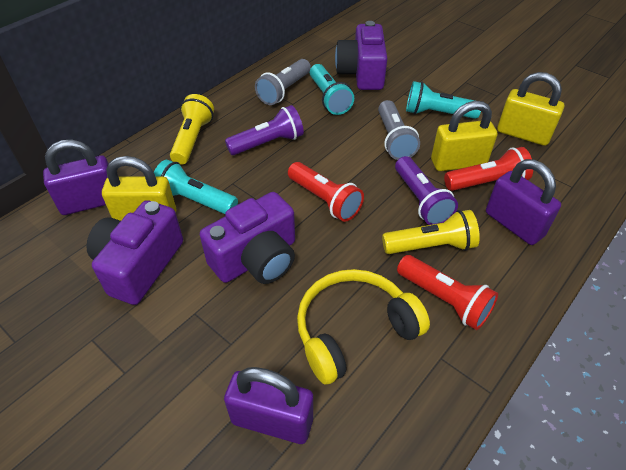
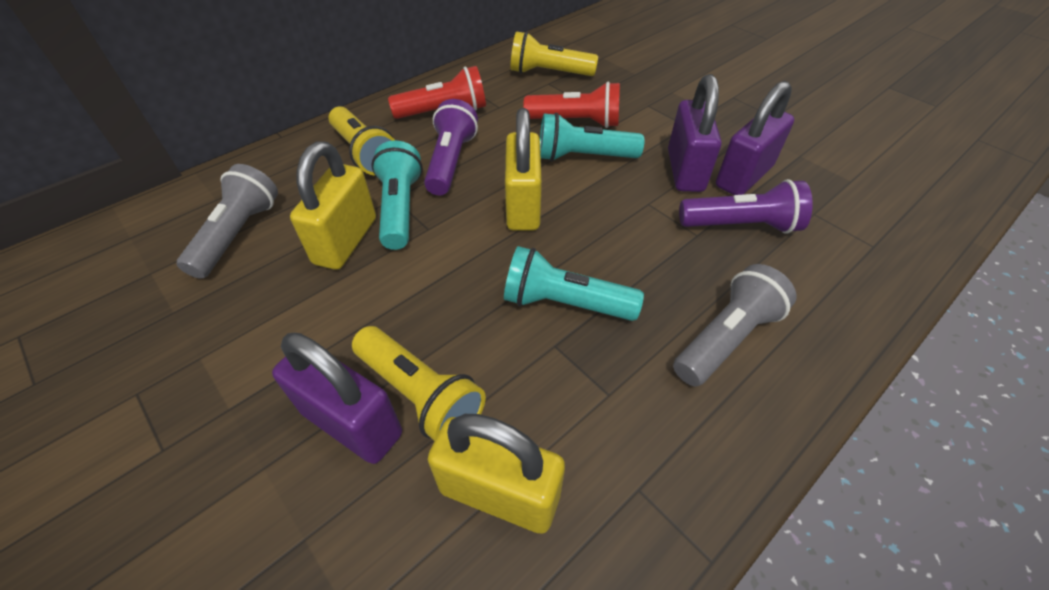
purple camera: [86,200,183,305] [200,192,295,284] [335,21,387,90] = 3 -> none = 0
red flashlight: [288,162,364,222] [397,255,498,330] [444,147,533,191] = 3 -> [388,66,486,119] [523,82,620,128] = 2
yellow flashlight: [170,94,214,165] [382,210,480,254] = 2 -> [328,106,395,176] [352,326,486,441] [511,31,598,76] = 3
yellow headphones: [297,269,430,385] = 1 -> none = 0

